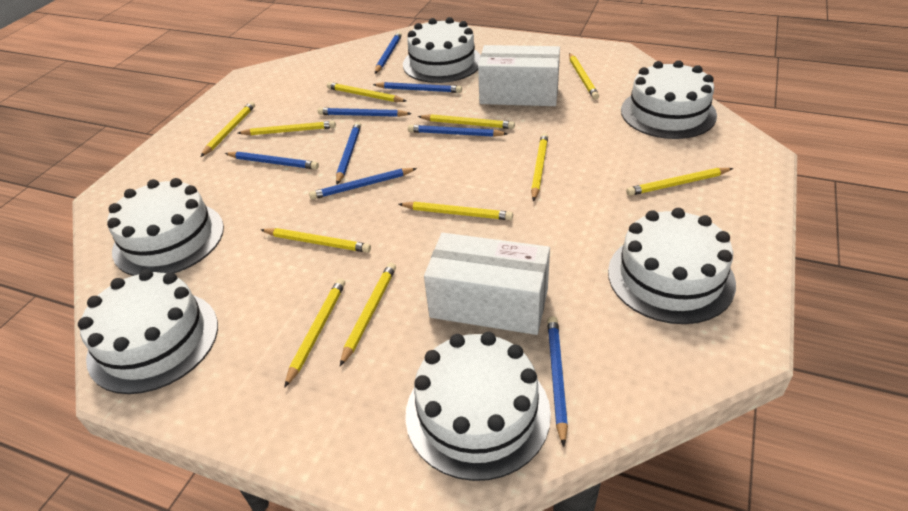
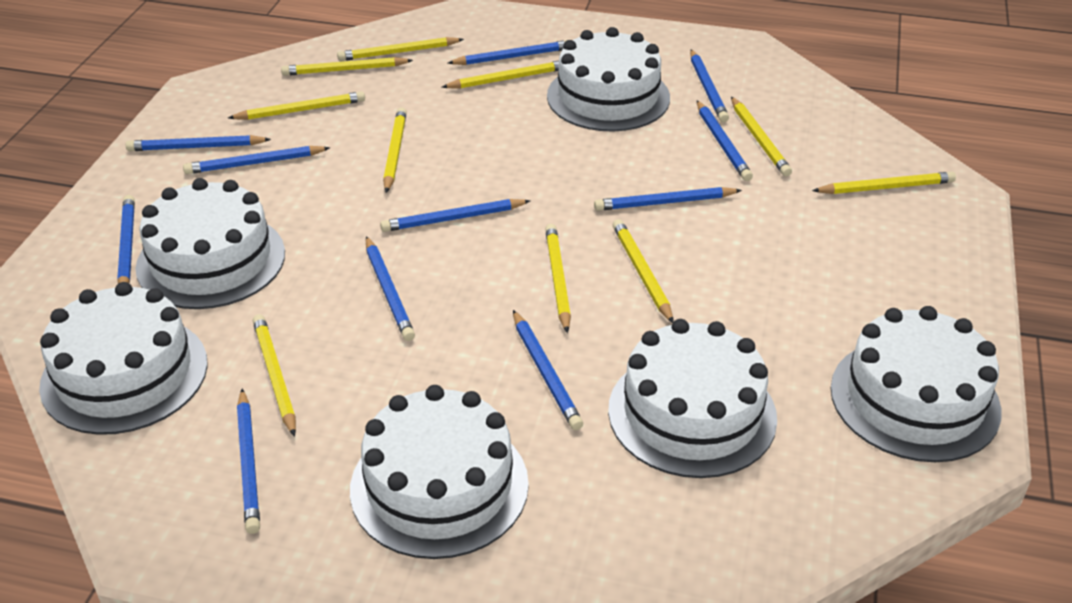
blue pencil: [225,151,319,170] [309,168,417,200] [318,108,412,117] [336,122,361,184] [373,82,462,93] [375,32,402,74] [408,125,508,137] [547,316,568,447] = 8 -> [117,195,135,284] [126,135,271,151] [183,146,330,174] [237,389,260,534] [366,236,415,341] [380,199,530,232] [448,40,567,65] [513,310,583,430] [594,187,742,211] [690,49,729,122] [697,101,753,181] = 11
white box: [424,233,550,335] [478,45,560,106] = 2 -> none = 0
yellow pencil: [200,101,255,157] [238,121,336,135] [261,228,371,253] [284,278,345,388] [327,82,406,102] [340,263,396,366] [399,202,513,220] [418,114,515,129] [531,133,548,201] [569,53,599,100] [626,168,733,196] = 11 -> [228,91,365,120] [253,314,296,437] [281,57,413,76] [337,37,464,61] [383,107,407,193] [442,61,559,89] [545,224,571,333] [613,219,674,323] [731,97,792,176] [812,172,956,194] = 10

